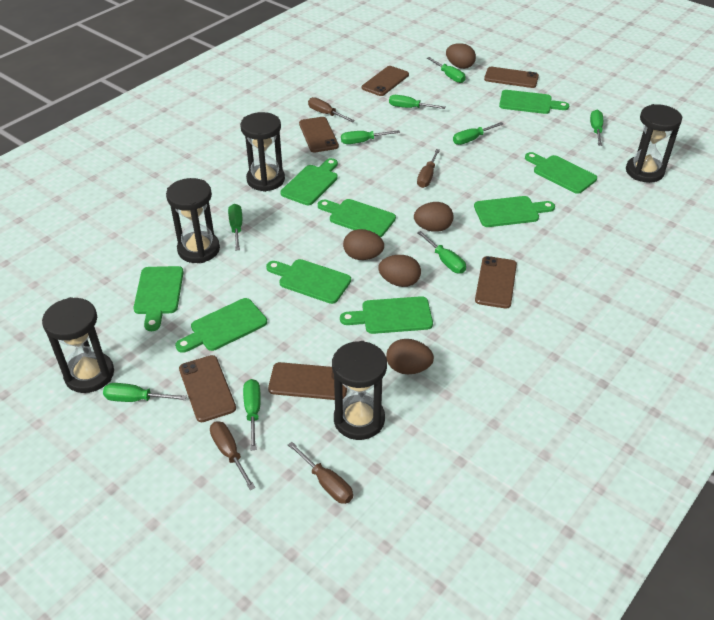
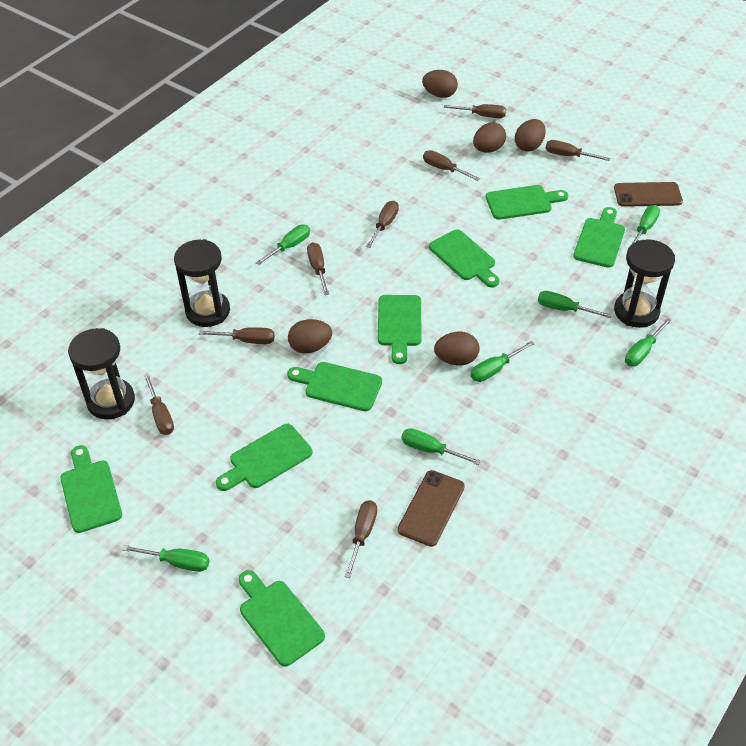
black hourglass: [42,297,114,393] [166,178,220,263] [240,112,285,192] [332,341,387,440] [626,104,682,183] = 5 -> [68,328,135,420] [174,239,230,327] [614,239,675,328] = 3
brown phone: [179,355,236,422] [268,362,347,400] [299,117,339,153] [362,66,409,96] [475,256,517,309] [484,67,539,88] = 6 -> [398,470,465,547] [614,182,683,207] = 2
brown screwdriver: [210,421,255,490] [288,442,353,504] [308,97,355,122] [417,149,440,188] = 4 -> [144,374,174,435] [199,327,275,344] [307,242,329,295] [345,500,377,578] [366,201,399,248] [423,150,480,181] [444,104,506,118] [546,140,610,161] = 8
green cutting board: [133,266,184,331] [175,298,267,353] [266,259,351,304] [280,158,338,205] [318,199,396,237] [340,296,433,334] [474,196,555,227] [499,90,569,114] [525,152,597,194] = 9 -> [60,445,122,533] [216,424,313,491] [239,570,325,667] [287,362,382,411] [378,295,422,364] [429,229,500,288] [486,185,568,220] [573,207,625,268] = 8
green screwdriver: [103,383,187,402] [228,204,242,250] [243,379,261,450] [341,130,400,144] [389,95,445,109] [417,231,466,274] [427,57,466,83] [453,122,503,145] [590,110,603,146] = 9 -> [122,545,210,572] [256,224,310,265] [401,428,480,465] [471,341,534,382] [538,291,612,318] [625,318,672,366] [628,205,660,249] = 7

